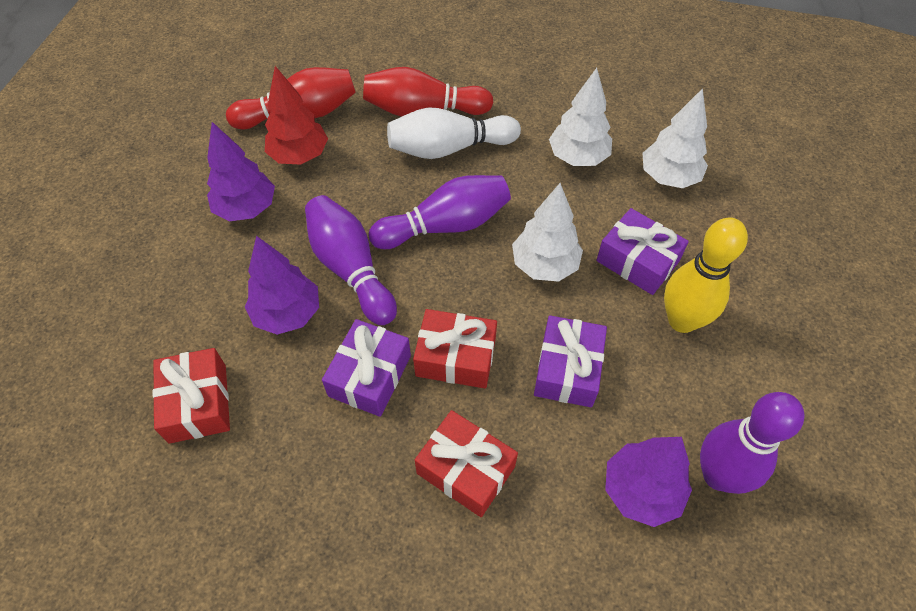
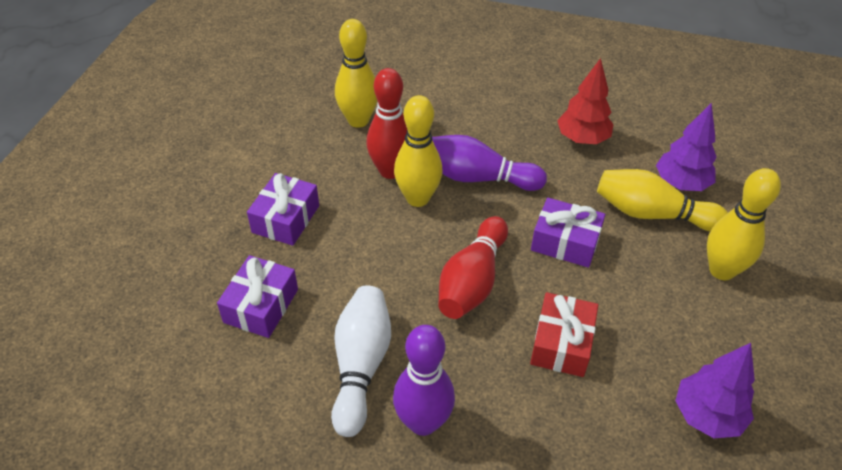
purple bowling pin: [305,195,397,325] [369,175,511,249] [700,392,805,494] = 3 -> [393,325,455,436] [432,135,547,191] = 2
purple tree: [207,122,275,221] [245,236,319,335] [605,437,692,527] = 3 -> [656,103,717,191] [675,343,755,438] = 2
red gift: [153,348,230,444] [413,309,497,389] [415,410,518,517] = 3 -> [530,292,598,377] = 1
white tree: [512,183,583,282] [549,68,612,166] [643,88,708,188] = 3 -> none = 0
yellow bowling pin: [664,217,748,333] = 1 -> [335,19,377,128] [394,95,443,207] [597,169,728,231] [707,168,781,280] = 4

